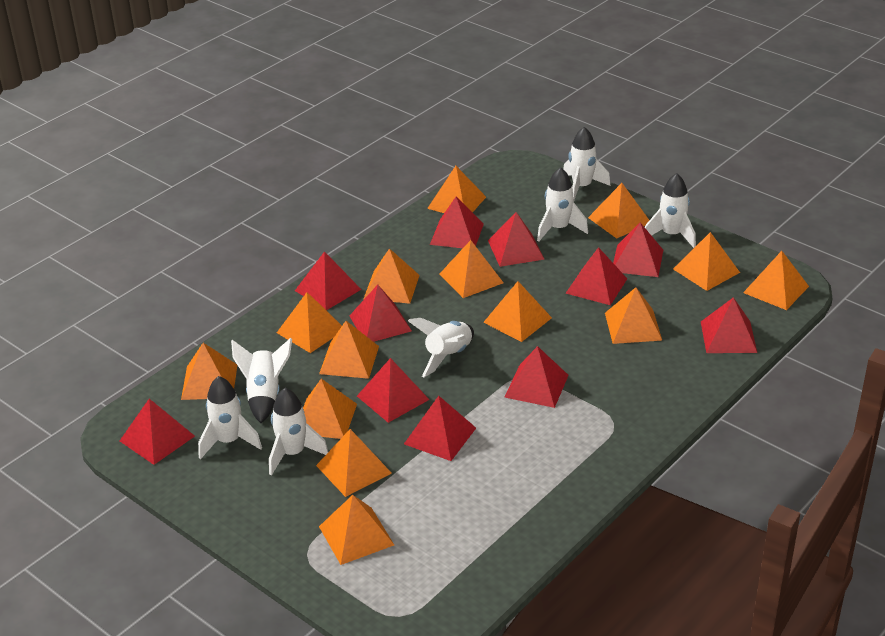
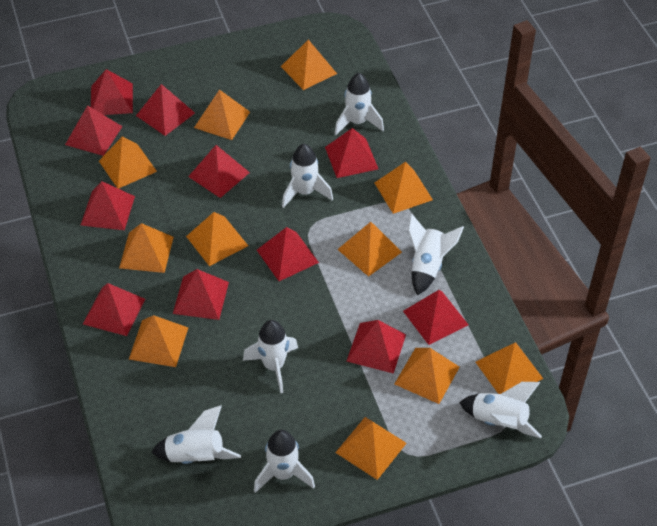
orange pyramid: [181,343,237,400] [277,292,342,353] [303,379,357,439] [316,429,392,497] [319,321,379,379] [319,495,394,565] [364,248,420,304] [427,166,486,213] [440,240,504,298] [483,281,552,342] [588,183,649,239] [605,287,662,344] [673,232,740,291] [743,251,809,310] = 14 -> [99,136,157,189] [119,223,174,273] [129,315,188,367] [186,212,248,266] [194,89,250,140] [281,40,337,90] [335,417,407,480] [337,222,402,277] [375,162,433,214] [394,348,460,404] [476,343,543,394] = 11

